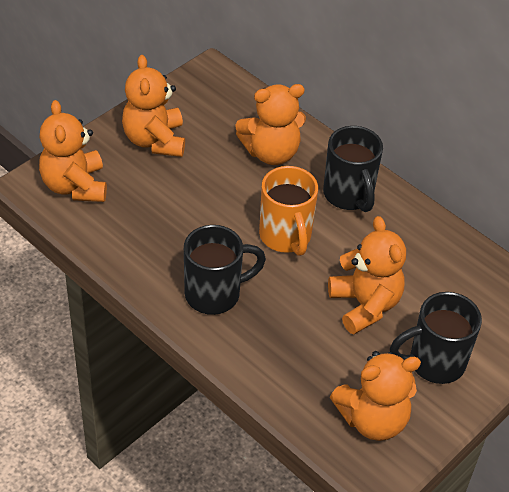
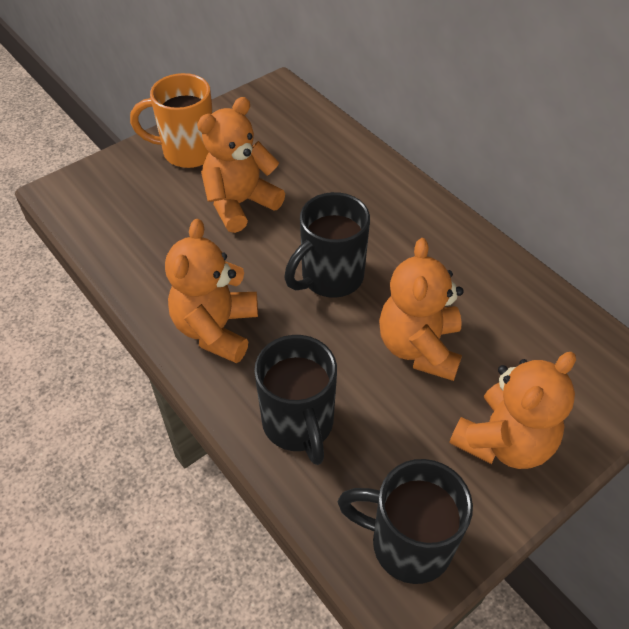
orange teddy bear: [39,100,107,202] [122,55,185,157] [235,84,306,165] [328,216,406,334] [330,351,421,441] = 5 -> [165,219,258,363] [197,97,285,233] [379,238,464,381] [450,352,576,469] = 4

